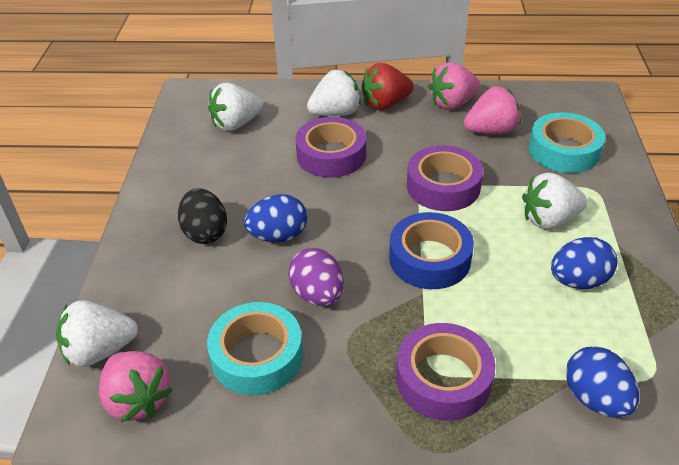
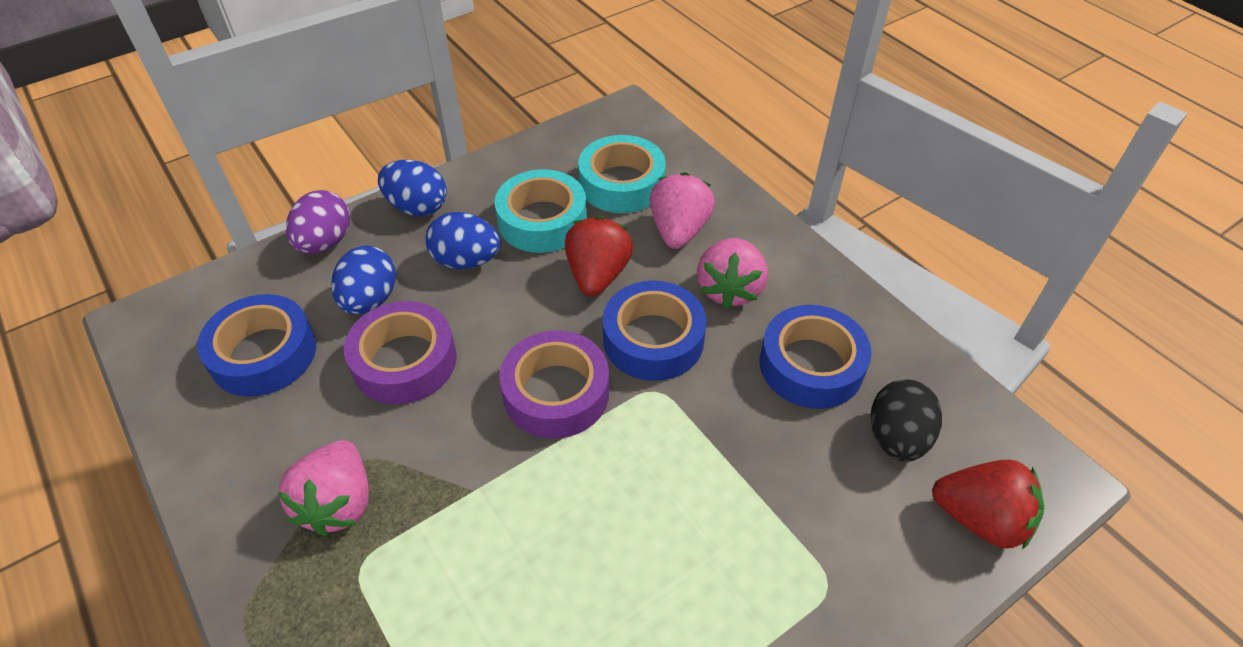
blue tape: [389,212,474,289] = 1 -> [197,294,316,397] [603,281,706,381] [760,305,872,409] = 3
purple tape: [296,117,366,178] [396,323,495,421] [407,145,483,211] = 3 -> [344,301,457,404] [499,330,609,439] = 2
red strawberry: [361,63,414,110] = 1 -> [565,216,633,296] [932,459,1044,550] = 2
white strawberry: [56,300,138,367] [208,83,263,131] [307,70,361,116] [522,173,588,229] = 4 -> none = 0

